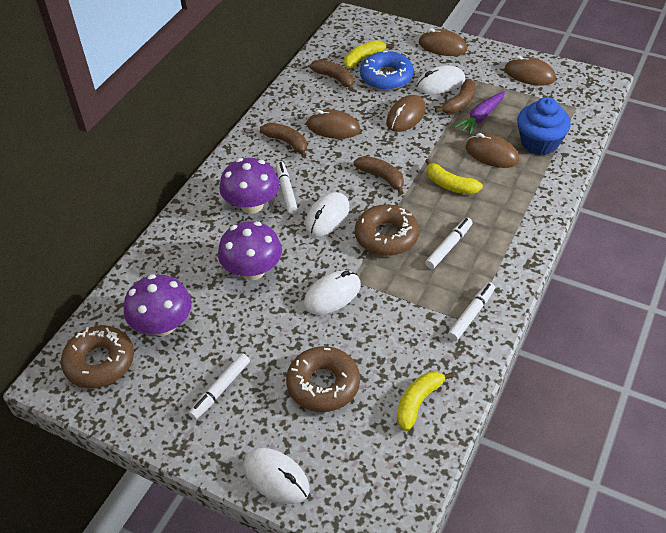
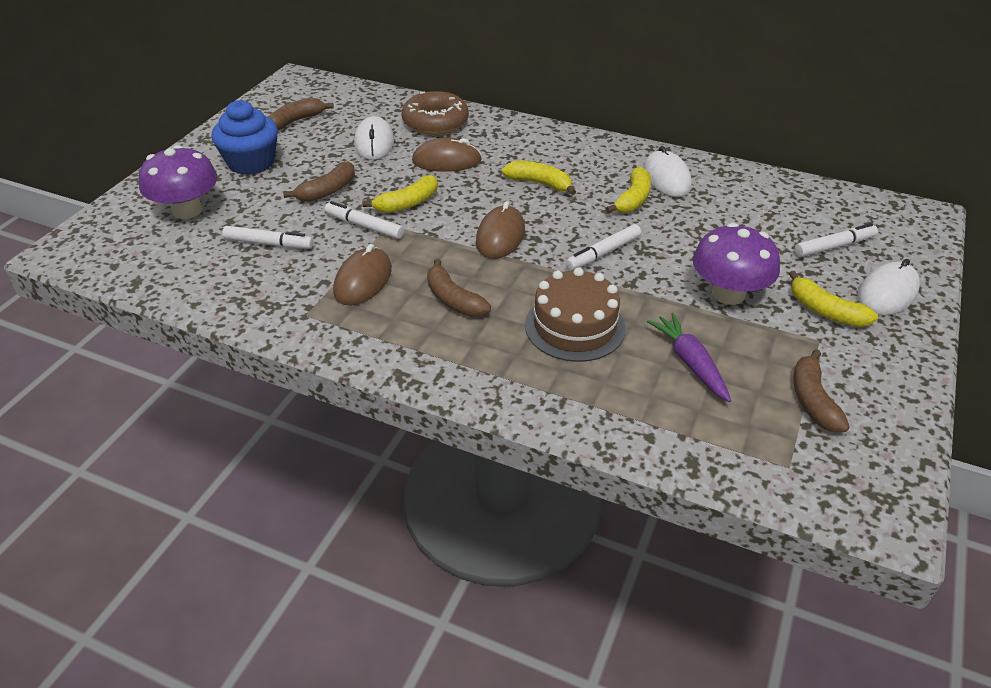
blue donut: [360,51,414,90] = 1 -> none = 0
brown cake: none = 0 -> [525,267,626,362] = 1
brown donut: [61,325,134,388] [286,346,360,412] [355,204,419,256] = 3 -> [402,91,469,135] = 1
brown mouse: [307,109,360,139] [386,95,426,132] [419,28,467,56] [465,133,519,168] [505,55,556,85] = 5 -> [333,244,392,306] [412,138,482,172] [476,201,525,259] = 3
purple mushroom: [124,274,192,336] [218,221,282,280] [219,158,279,214] = 3 -> [139,145,218,219] [693,223,780,305] = 2
white mouse: [243,448,310,504] [304,270,361,315] [305,192,350,237] [416,65,466,94] = 4 -> [354,116,394,160] [644,146,692,197] [858,259,920,315] = 3
yellow banana: [344,40,392,69] [397,371,454,431] [425,159,483,194] = 3 -> [362,175,438,213] [501,161,576,195] [606,167,651,213] [789,271,878,327] = 4

